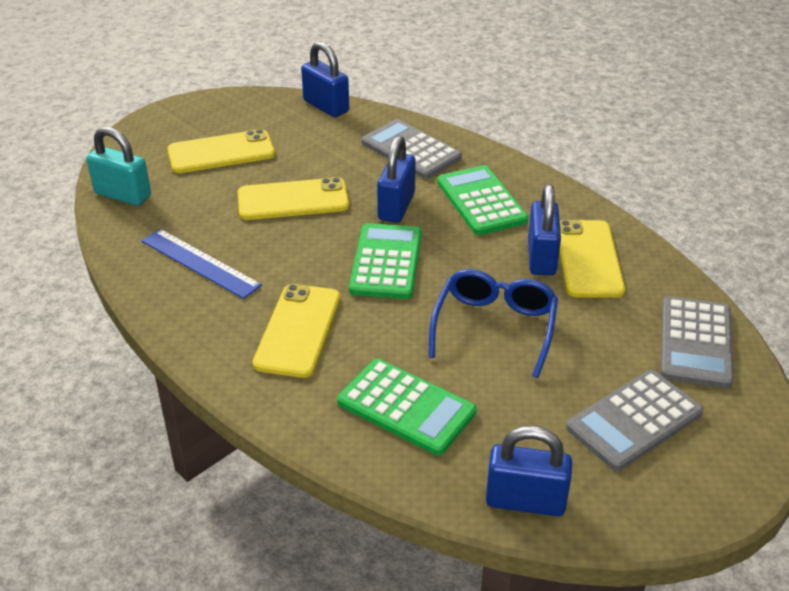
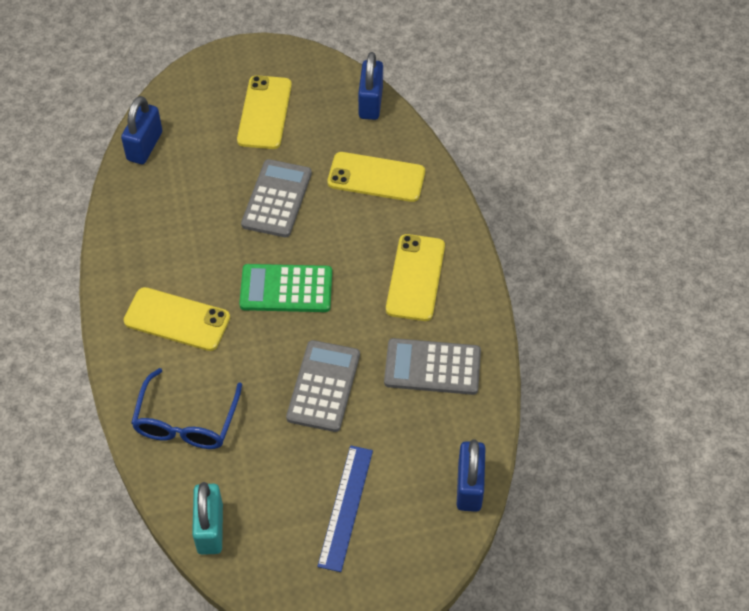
blue padlock: [301,41,349,117] [377,136,416,223] [486,426,572,517] [528,184,561,275] = 4 -> [121,96,162,164] [358,52,383,120] [457,439,485,512] = 3
green calculator: [337,359,477,455] [349,223,422,299] [437,165,528,235] = 3 -> [239,264,332,312] = 1

